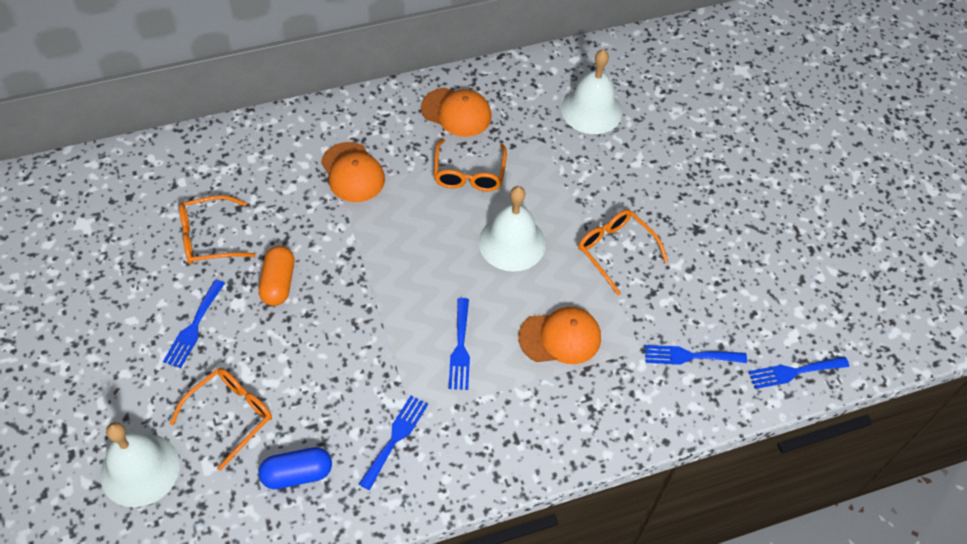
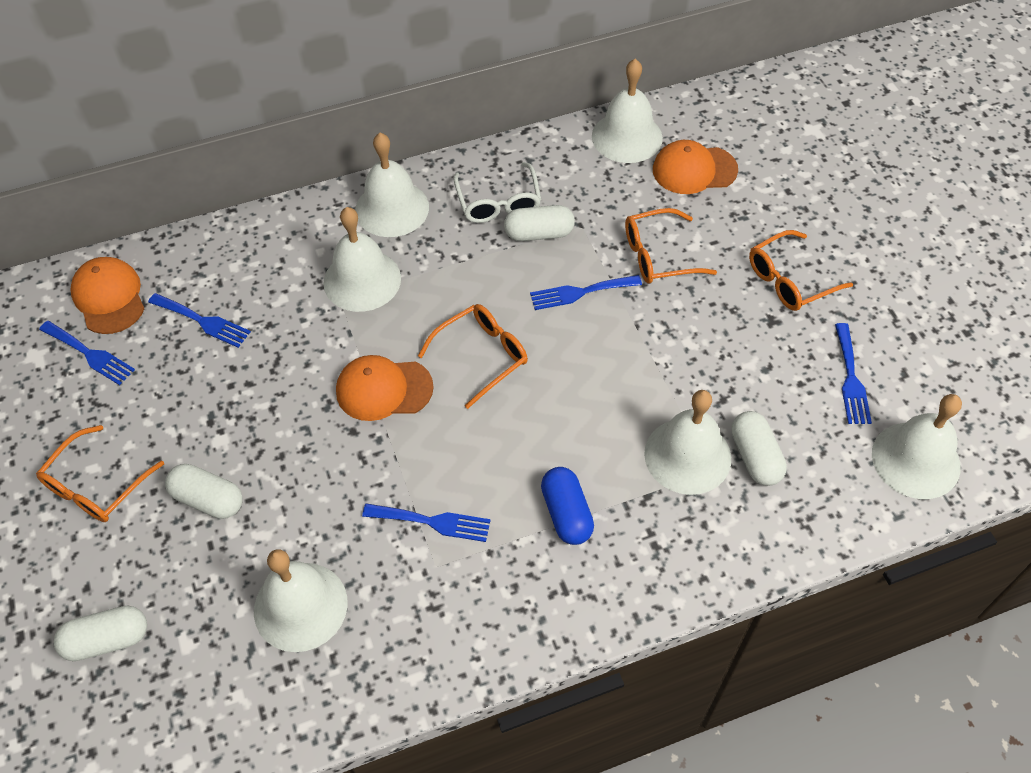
orange capsule: [259,246,294,306] = 1 -> none = 0
white bell: [100,422,180,507] [479,186,546,272] [561,49,622,134] = 3 -> [254,549,348,652] [323,207,401,312] [355,133,429,237] [592,59,663,163] [644,390,731,495] [872,394,962,499] = 6
white capsule: none = 0 -> [54,606,147,661] [165,464,243,519] [504,205,575,241] [731,411,787,486] = 4
white glasses: none = 0 -> [453,162,541,223] = 1

